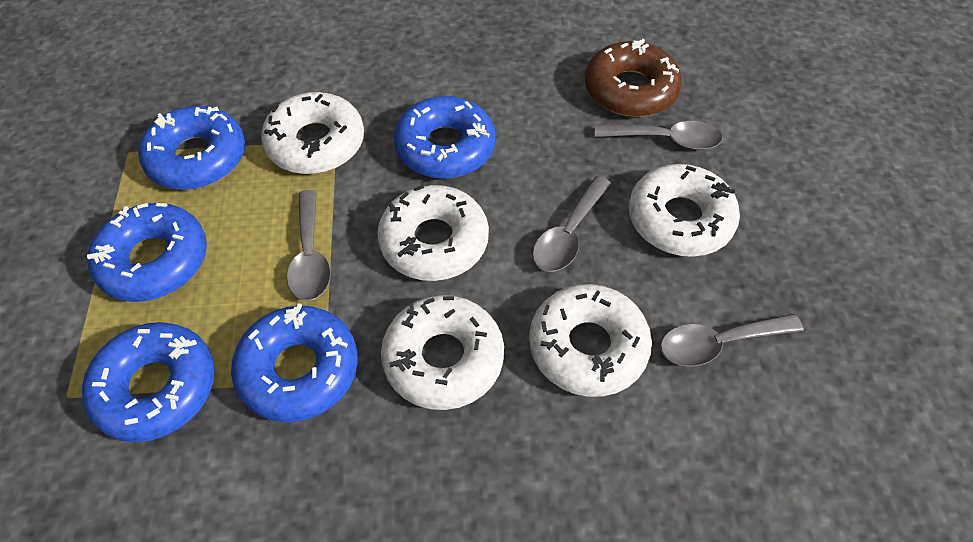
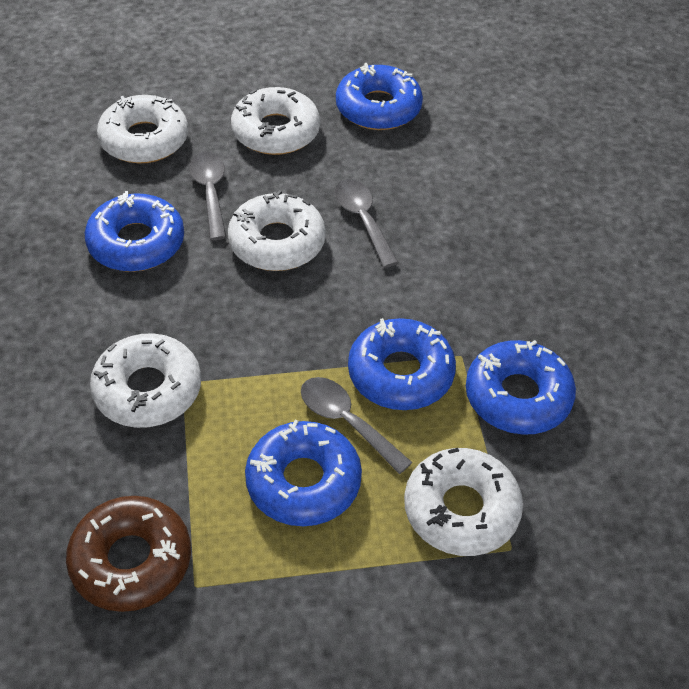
grey spoon: [287,190,331,301] [533,176,611,272] [595,121,723,150] [660,314,804,367] = 4 -> [189,152,227,240] [301,377,413,474] [335,179,399,268] = 3

